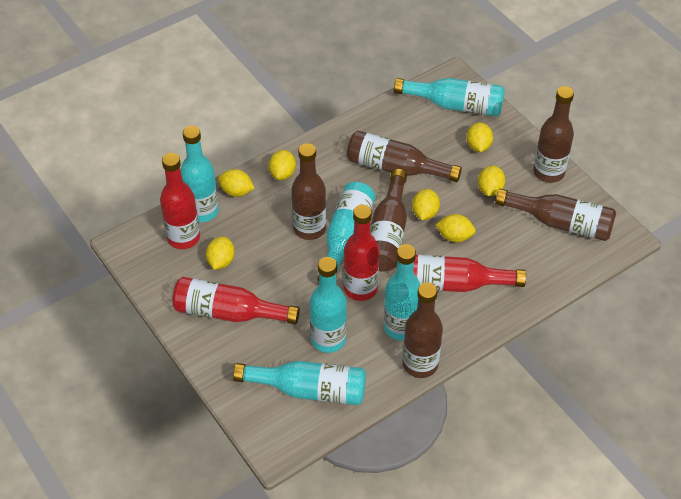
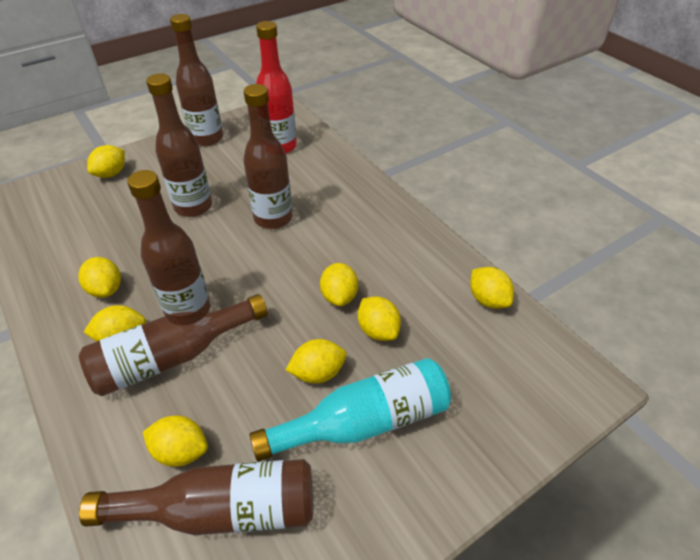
red bottle: [160,153,200,249] [172,277,300,324] [343,205,379,301] [413,254,526,292] = 4 -> [256,21,297,154] = 1
turquoise bottle: [181,126,219,222] [233,361,366,405] [310,257,347,353] [318,182,376,282] [384,244,421,340] [394,78,505,116] = 6 -> [249,358,451,462] = 1
yellow lemon: [206,237,235,270] [218,169,255,197] [269,150,296,180] [412,189,440,220] [435,214,476,242] [466,122,493,152] [478,166,505,196] = 7 -> [78,257,121,298] [84,305,146,342] [87,145,125,178] [143,415,208,467] [286,339,346,383] [320,263,358,306] [358,296,401,341] [470,267,514,309] = 8

